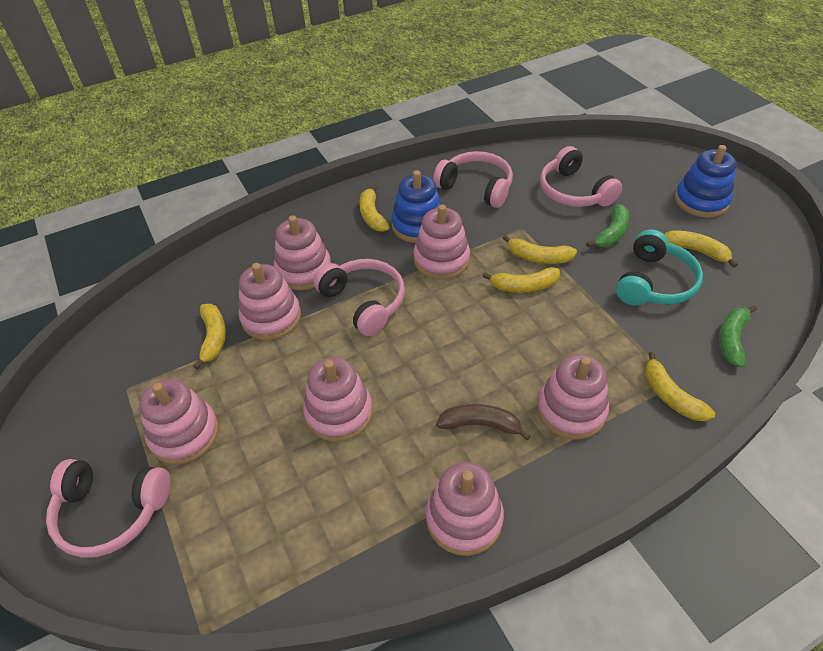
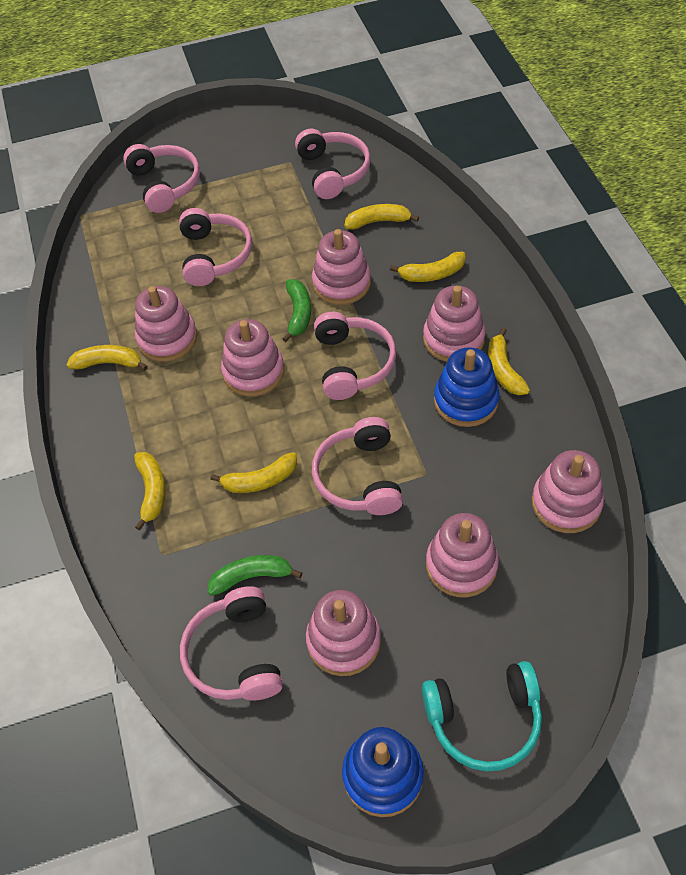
brown banana: [436,404,531,440] = 1 -> none = 0
pink headphones: [46,459,171,558] [313,259,405,336] [433,151,513,208] [540,146,622,207] = 4 -> [123,144,200,213] [179,208,252,286] [180,586,283,700] [295,129,371,199] [312,417,403,515] [314,312,396,400] = 6

